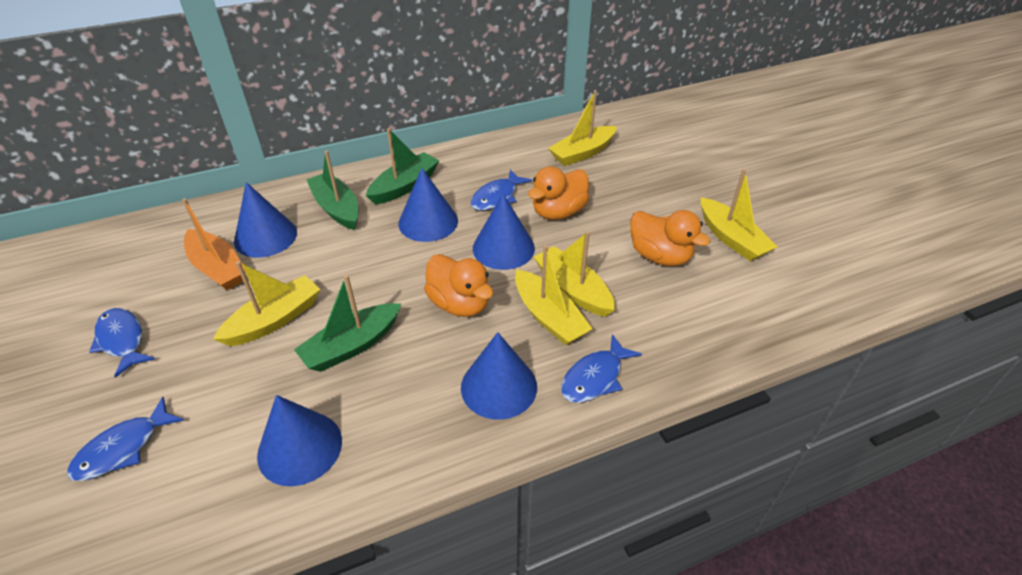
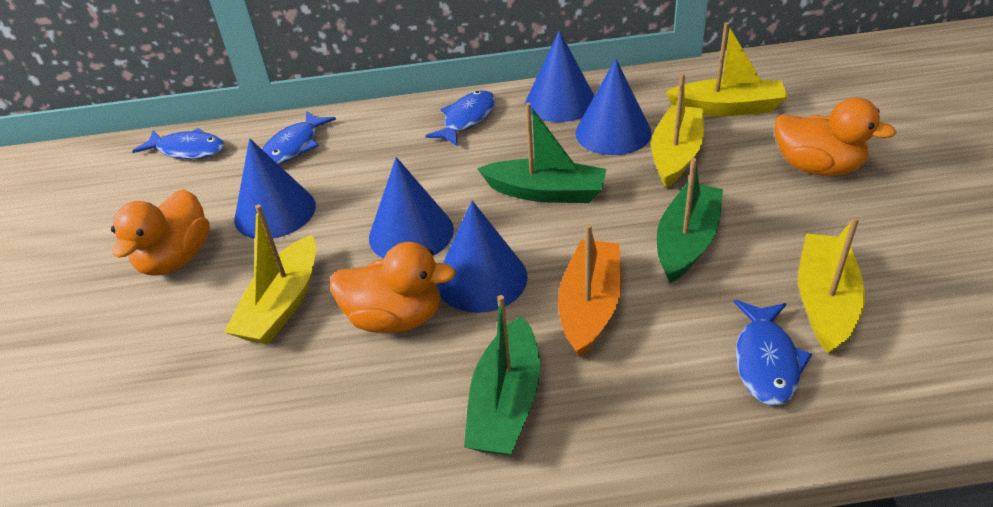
yellow boat: [213,261,321,346] [515,245,593,345] [534,231,615,317] [548,90,617,166] [701,169,777,261] = 5 -> [224,204,316,344] [651,73,704,188] [666,22,788,116] [798,217,865,354] = 4

